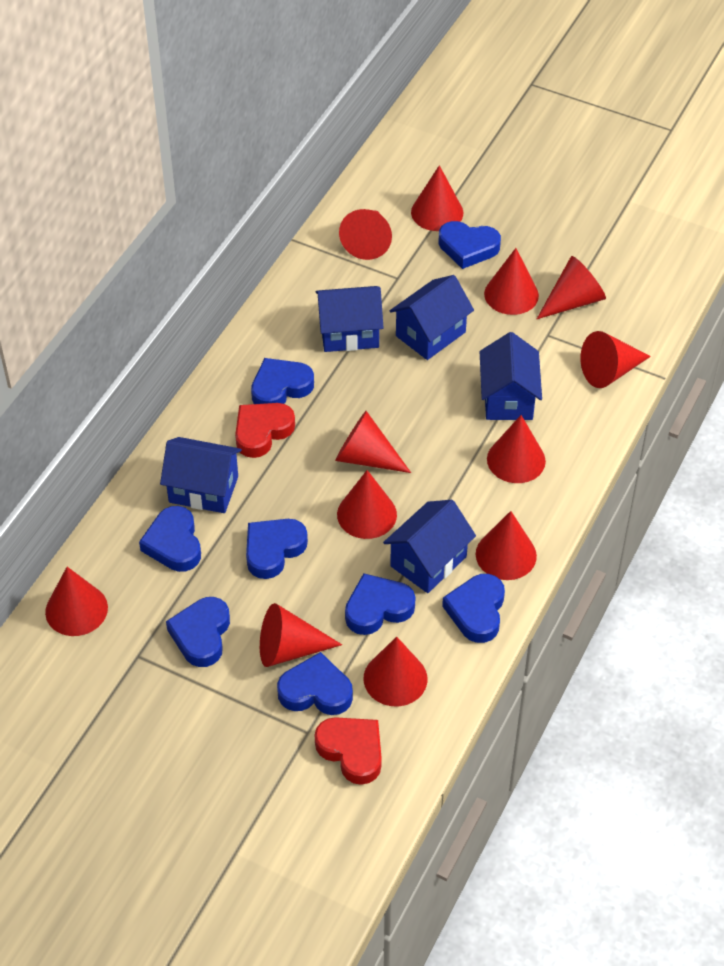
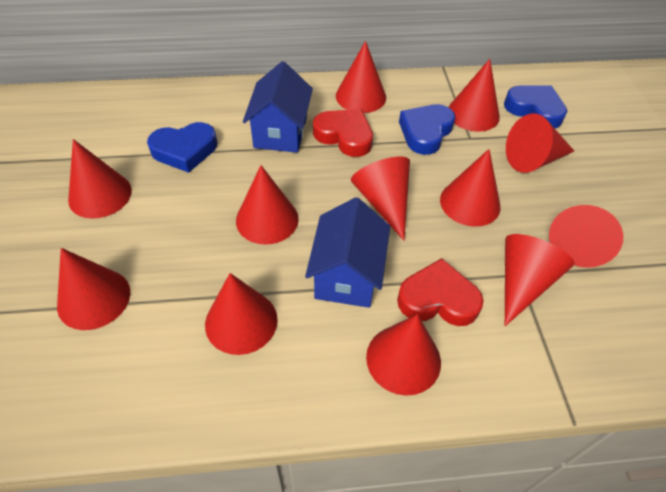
blue heart: [139,506,201,572] [166,597,230,667] [246,519,308,579] [251,358,314,404] [277,652,353,715] [345,573,415,635] [439,221,501,269] [442,574,505,643] = 8 -> [147,122,217,173] [399,104,455,155] [504,85,567,129] = 3
blue house: [160,437,242,513] [316,286,384,352] [383,500,476,593] [390,275,474,360] [480,332,542,420] = 5 -> [243,61,313,153] [305,197,390,308] = 2

